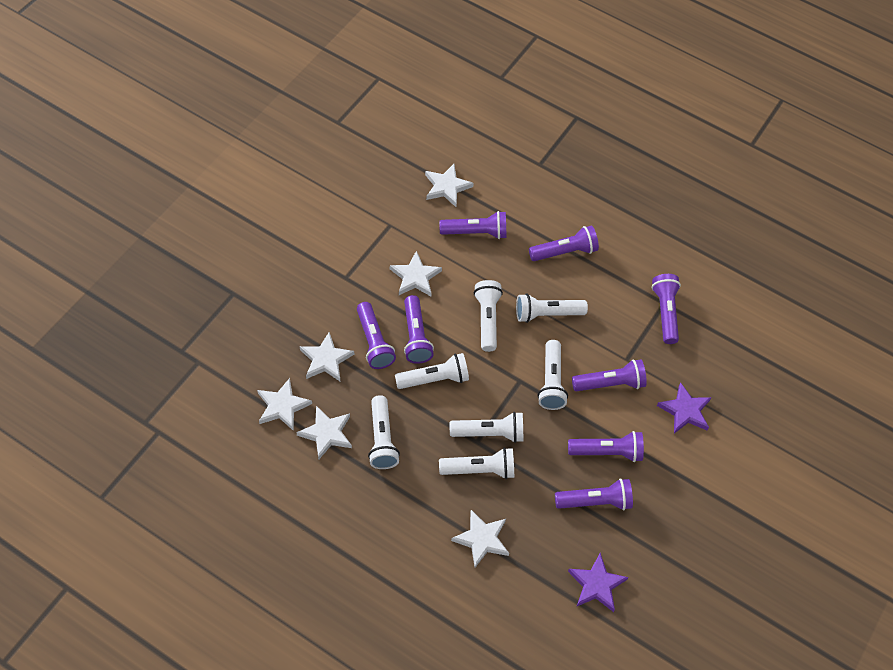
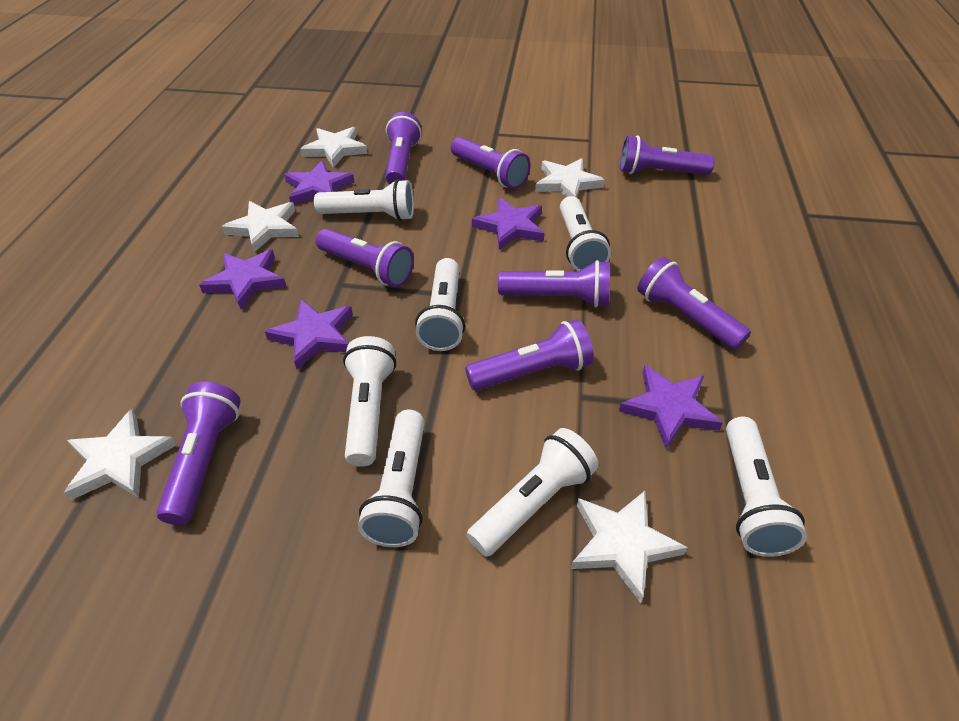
purple star: [568,553,628,612] [657,382,712,434] = 2 -> [199,250,286,310] [265,300,353,369] [284,161,354,204] [472,197,544,250] [619,365,723,449] = 5
white star: [257,378,312,431] [296,406,352,459] [300,332,354,381] [390,251,442,296] [425,164,474,207] [451,510,509,567] = 6 -> [64,409,177,501] [222,201,299,252] [300,127,368,168] [535,158,605,197] [571,491,688,603] = 5

